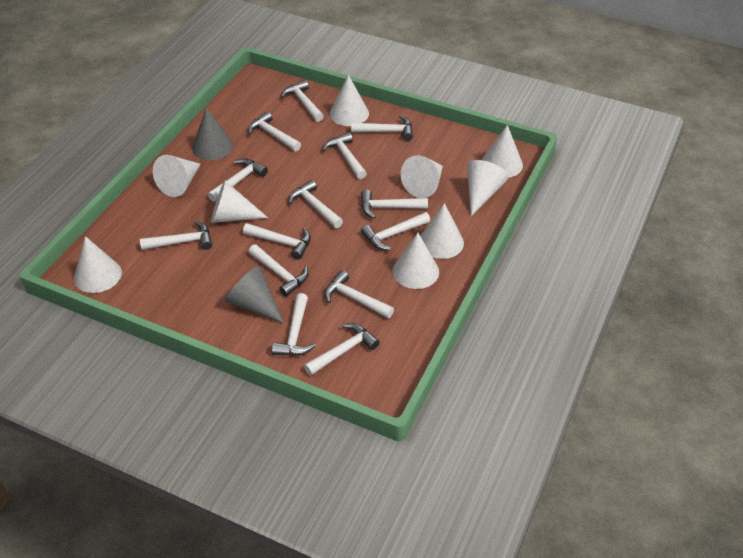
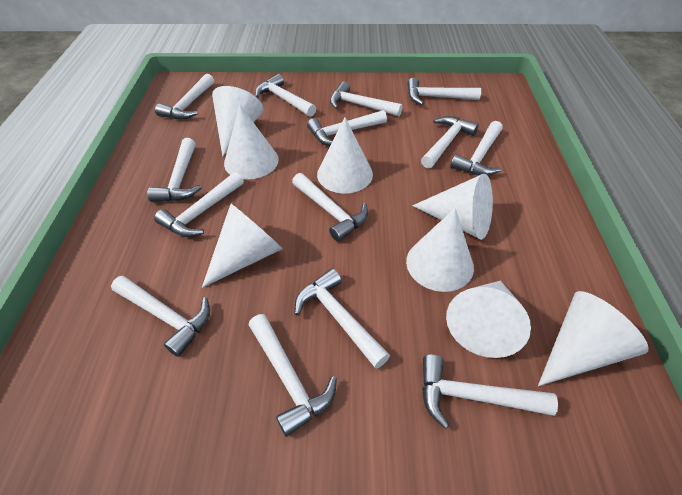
grey cone: [192,108,233,160] [225,266,284,324] = 2 -> none = 0
white cone: [74,236,122,293] [153,155,201,197] [211,180,268,223] [330,75,369,126] [393,233,439,289] [401,155,443,198] [420,203,464,259] [467,160,508,216] [482,125,523,178] = 9 -> [202,204,283,288] [212,86,263,156] [224,105,279,179] [317,118,373,194] [406,208,474,292] [412,174,493,240] [446,281,531,358] [538,291,649,386] = 8

